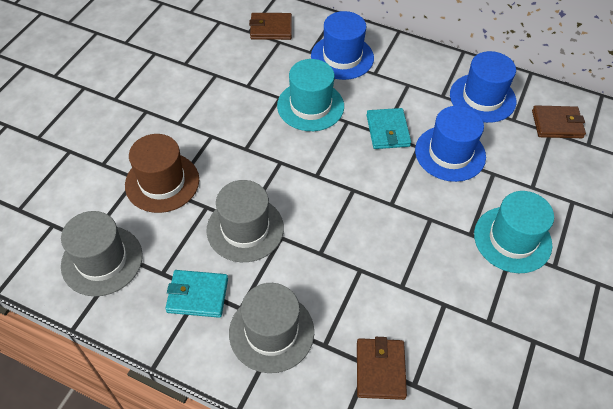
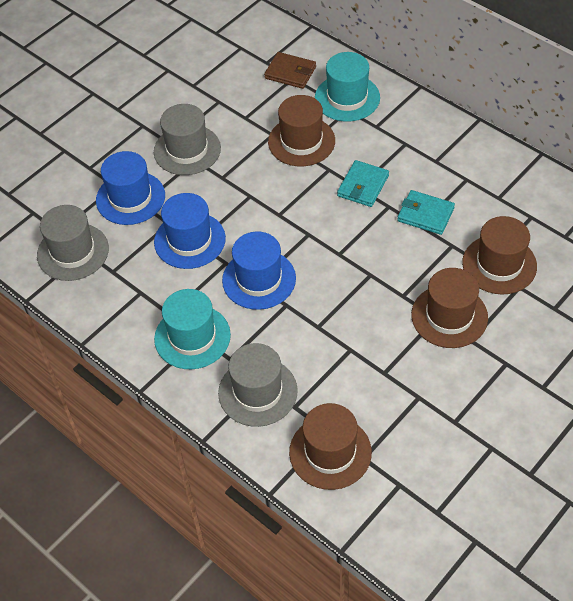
brown hat: [125,134,199,213] = 1 -> [268,95,335,166] [289,403,372,490] [411,268,488,348] [462,216,537,295] = 4
brown wallet: [249,13,292,40] [357,337,407,400] [532,105,586,138] = 3 -> [264,52,316,89] = 1

